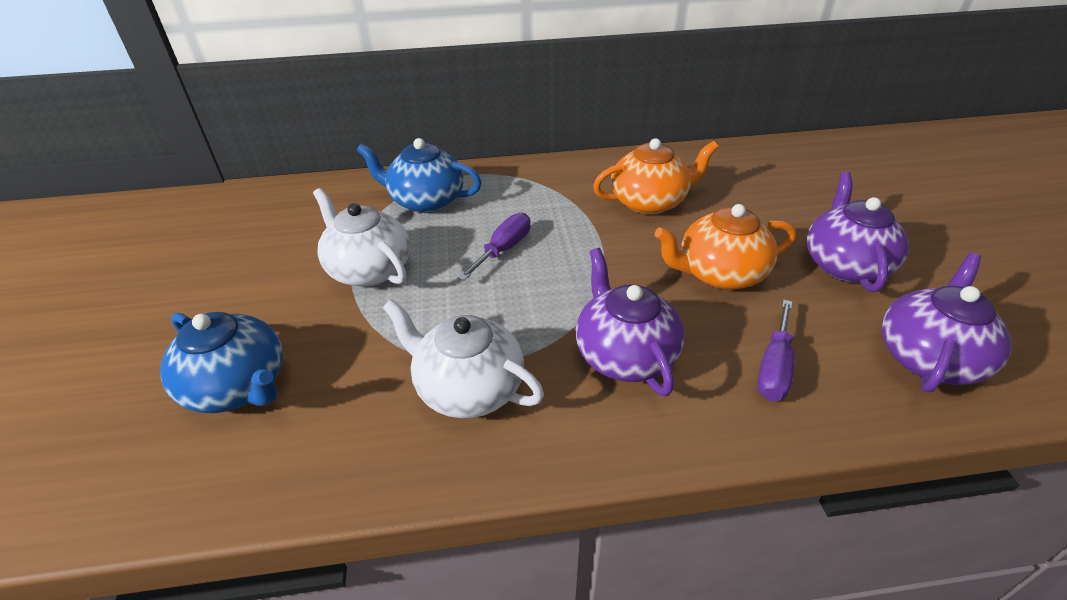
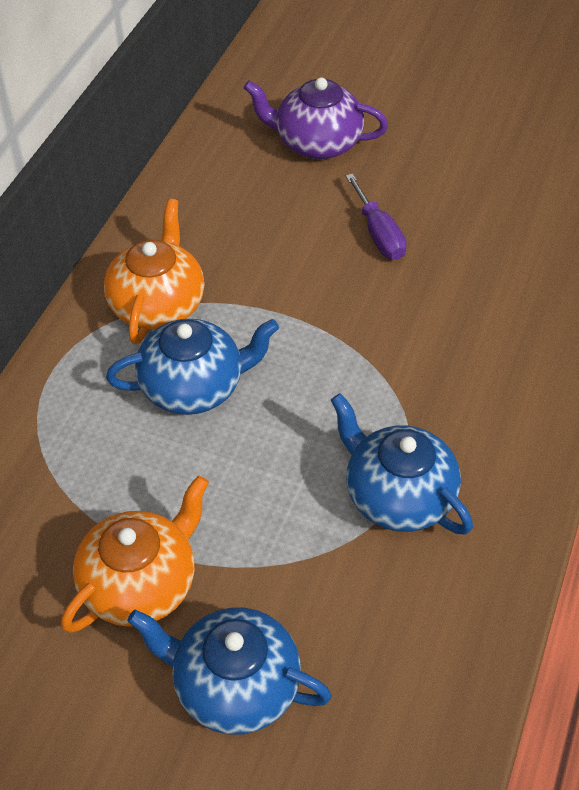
blue teapot: [160,312,283,413] [357,138,482,213] = 2 -> [106,319,279,415] [127,607,332,735] [331,393,473,535] = 3
purple screwdriver: [458,213,531,281] [757,300,795,401] = 2 -> [346,174,407,260] = 1
purple teapot: [576,248,685,396] [807,172,909,292] [882,253,1012,392] = 3 -> [244,77,388,160] = 1
white teapot: [313,188,410,287] [383,299,544,418] = 2 -> none = 0

